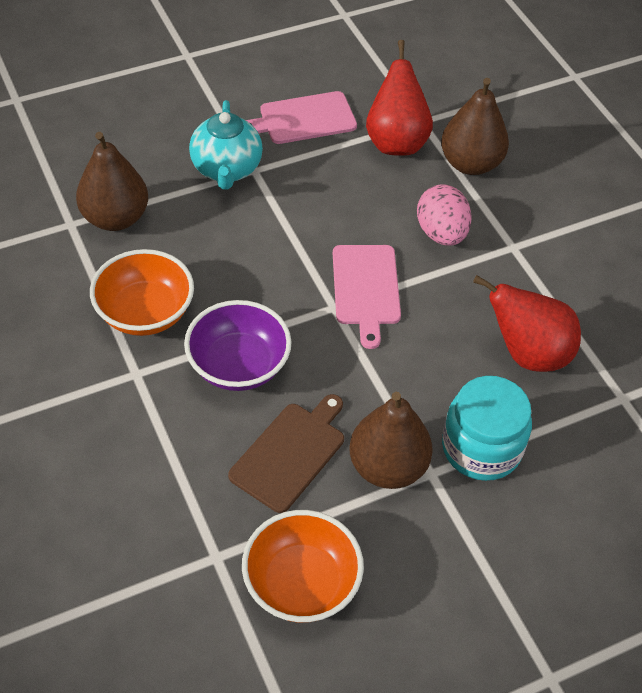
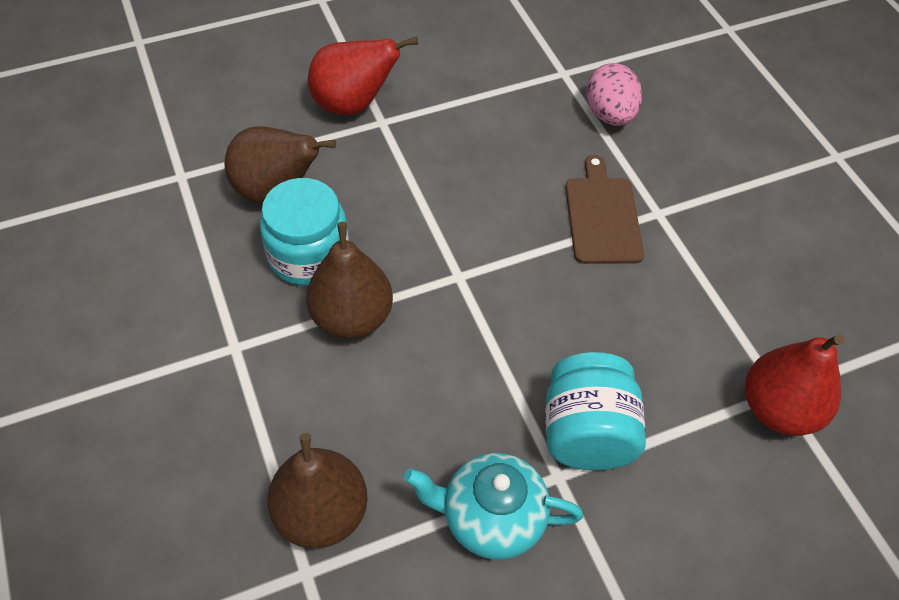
orange bowl: [90,249,194,336] [242,510,364,623] = 2 -> none = 0
pink cutting board: [246,91,357,144] [333,245,401,349] = 2 -> none = 0
purple bowl: [184,300,292,391] = 1 -> none = 0
turquoise jar: [442,376,532,481] = 1 -> [260,178,349,286] [545,352,646,470] = 2

